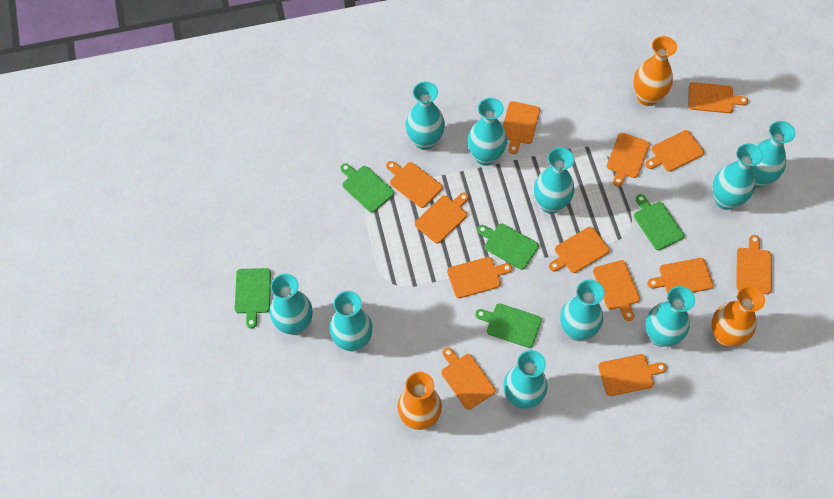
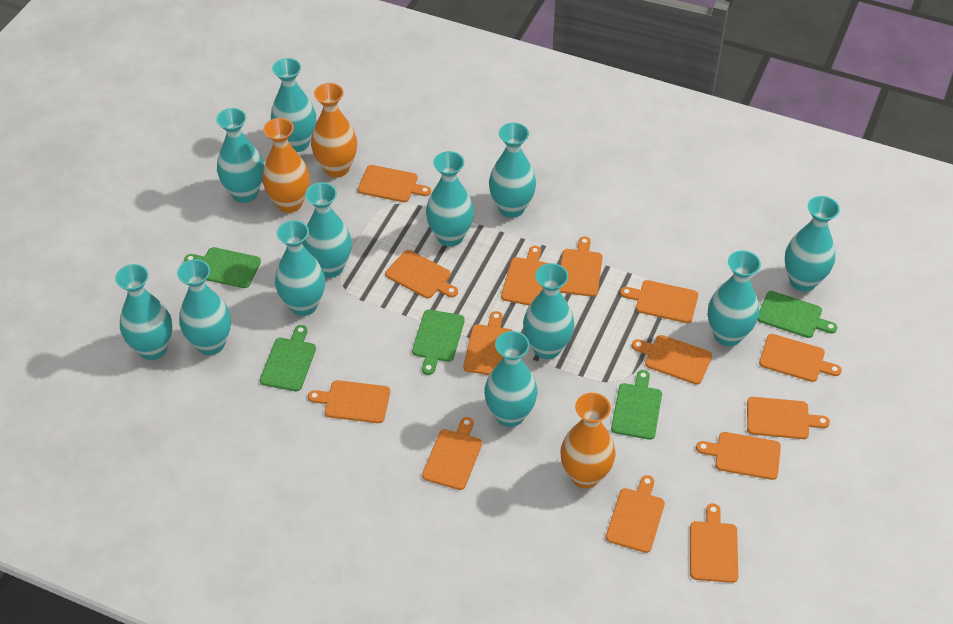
orange cutting board: [386,161,443,208] [415,192,469,244] [441,347,496,410] [447,257,512,298] [503,101,540,154] [549,227,610,273] [593,260,640,321] [598,354,667,396] [607,133,650,187] [645,130,704,172] [647,258,713,294] [688,82,748,113] [736,235,772,294] = 13 -> [308,380,390,423] [358,165,431,202] [385,250,458,298] [422,417,482,490] [463,311,513,375] [501,246,548,305] [559,236,603,297] [606,475,665,553] [620,280,698,323] [632,335,712,385] [690,503,738,583] [696,432,781,480] [747,397,830,439] [759,334,841,382] = 14
turquoise vase: [270,274,313,335] [330,291,373,352] [406,82,445,150] [468,98,507,166] [503,350,548,409] [534,147,575,214] [560,279,604,341] [646,286,695,347] [713,143,763,210] [752,121,795,188] = 10 -> [115,264,172,360] [177,259,231,355] [216,108,264,203] [271,58,316,152] [275,220,325,316] [303,182,352,278] [426,151,474,247] [484,331,537,427] [489,123,536,218] [523,263,575,359] [708,250,761,346] [785,196,840,292] = 12

